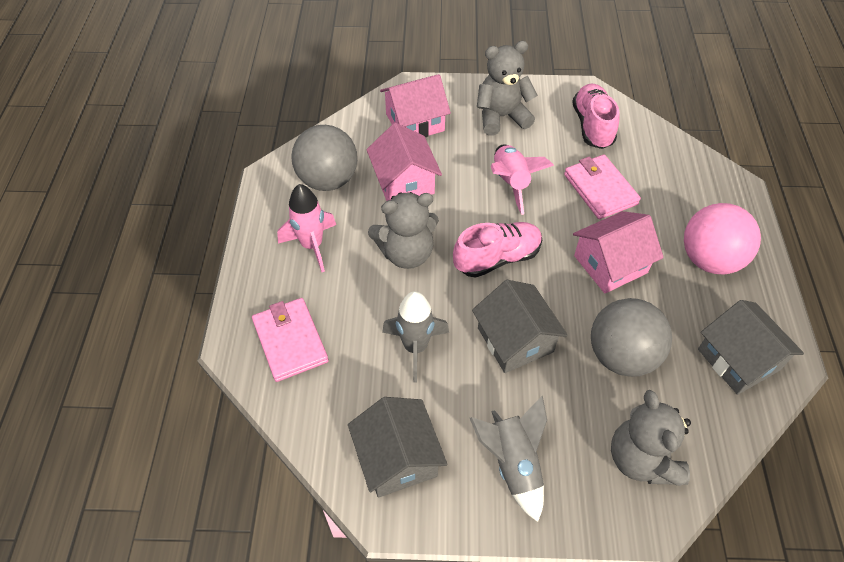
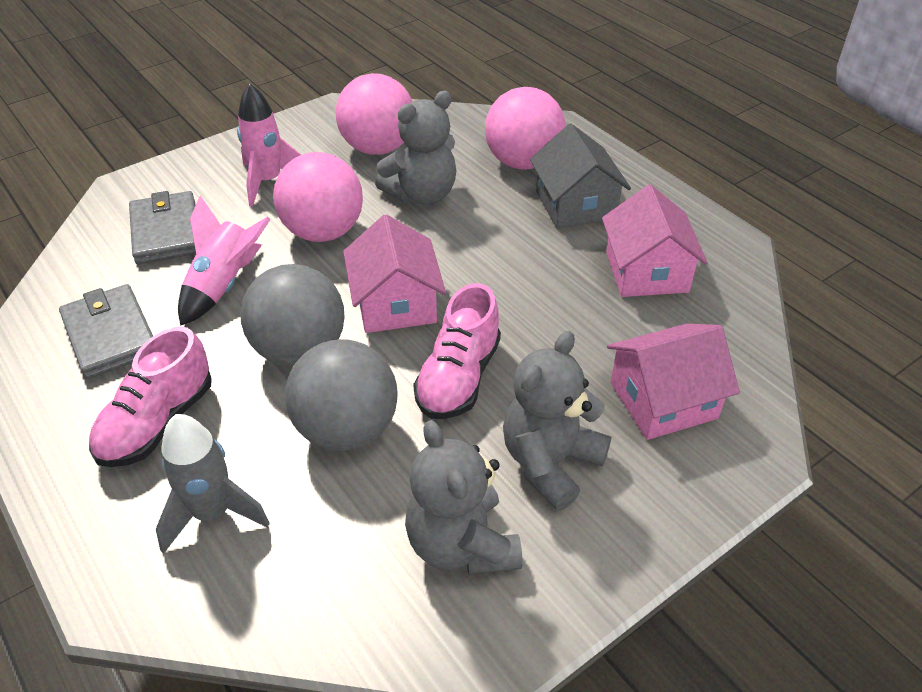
grey house: [348,397,448,498] [472,280,568,373] [698,300,804,395] = 3 -> [530,124,631,229] = 1
grey rocket: [382,291,449,382] [470,396,547,522] = 2 -> [156,414,270,554] = 1
grey wallet: none = 0 -> [59,284,153,379] [129,191,196,264] = 2
pink ball: [684,203,761,274] = 1 -> [273,152,363,242] [336,73,413,155] [485,87,566,170] = 3
pink wallet: [252,298,329,382] [564,155,641,219] = 2 -> none = 0

